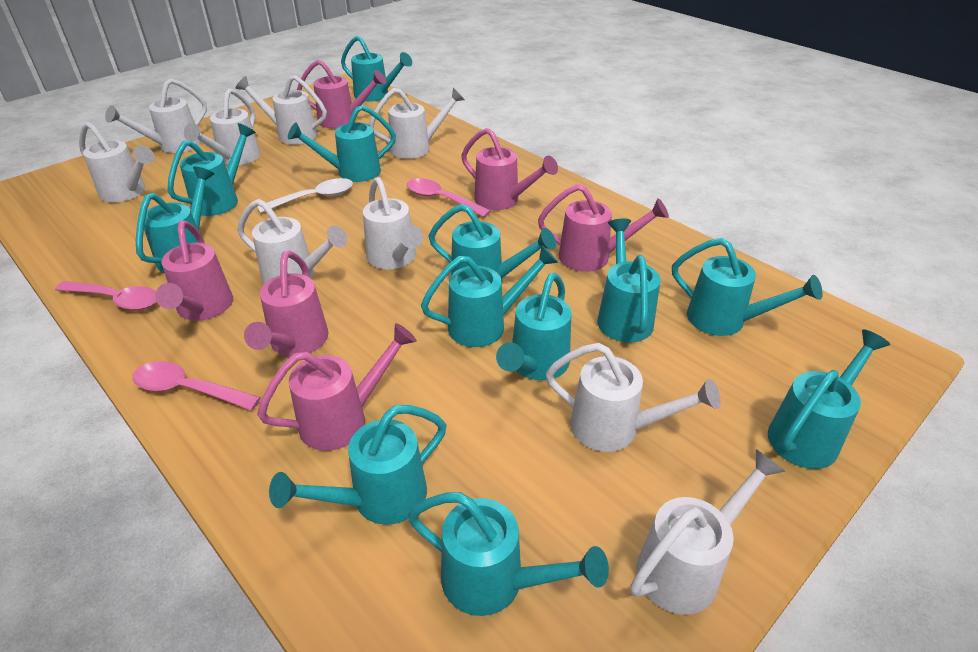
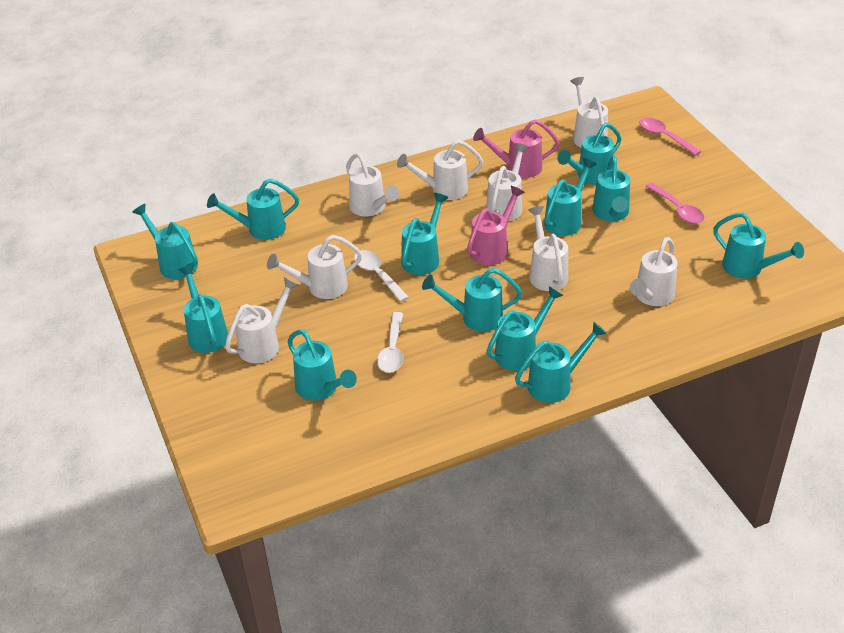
pink spoon: [55,281,157,310] [132,361,261,410] [407,178,491,217] = 3 -> [639,118,701,156] [646,182,704,224] = 2
pink watering can: [155,221,233,321] [244,251,328,356] [257,323,417,451] [297,60,386,128] [461,128,558,210] [538,184,669,272] = 6 -> [467,186,525,265] [473,119,559,178] = 2
white spoon: [257,178,353,213] = 1 -> [354,250,409,302] [377,312,403,373] = 2
white watering can: [79,122,154,202] [105,78,207,153] [184,88,261,166] [236,75,327,144] [237,199,347,284] [363,177,423,269] [369,87,465,159] [546,343,721,452] [630,449,785,615] = 9 -> [225,277,299,363] [267,235,362,299] [346,153,399,217] [397,140,483,200] [486,143,529,221] [528,206,568,291] [570,77,608,148] [630,237,677,306] = 8

